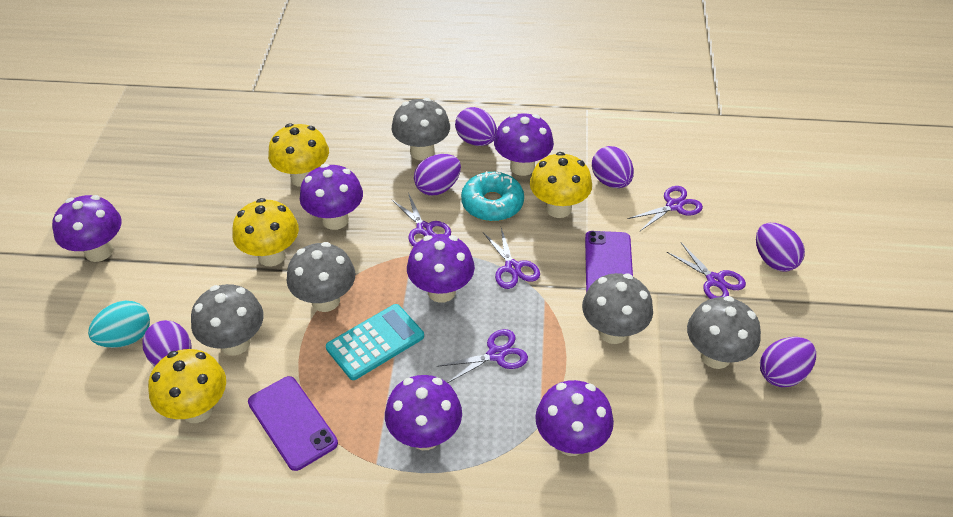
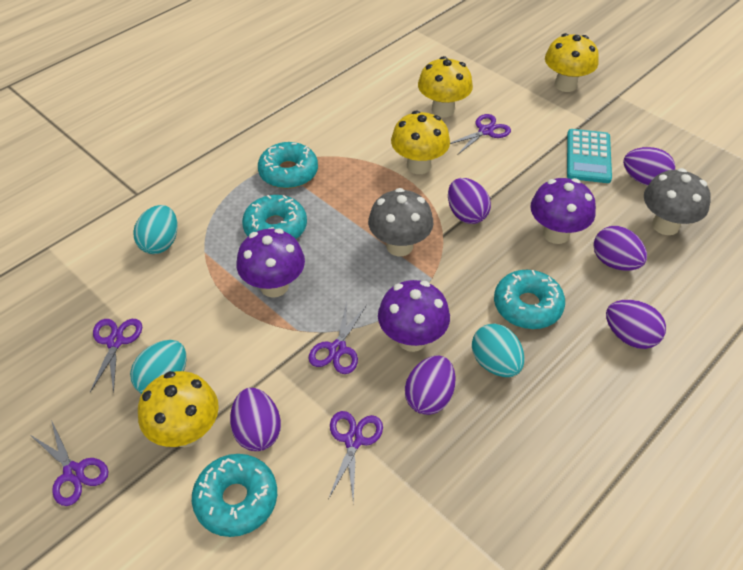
grey mushroom: [191,284,264,356] [286,242,355,312] [392,98,450,160] [582,273,653,344] [687,296,761,369] = 5 -> [368,188,433,256] [644,168,711,235] = 2
purple mushroom: [52,195,122,262] [300,164,363,230] [385,375,462,450] [407,234,475,303] [494,113,554,176] [535,380,614,456] = 6 -> [236,228,305,298] [378,280,450,352] [531,178,596,244] = 3
purple phone: [248,376,338,471] [585,231,633,293] = 2 -> none = 0
turquoise donut: [461,171,524,221] = 1 -> [192,454,277,537] [242,195,307,239] [258,142,318,189] [494,270,565,329] = 4
turquoise egg: [88,301,150,348] = 1 -> [130,340,187,394] [133,205,177,254] [472,324,525,377] = 3

